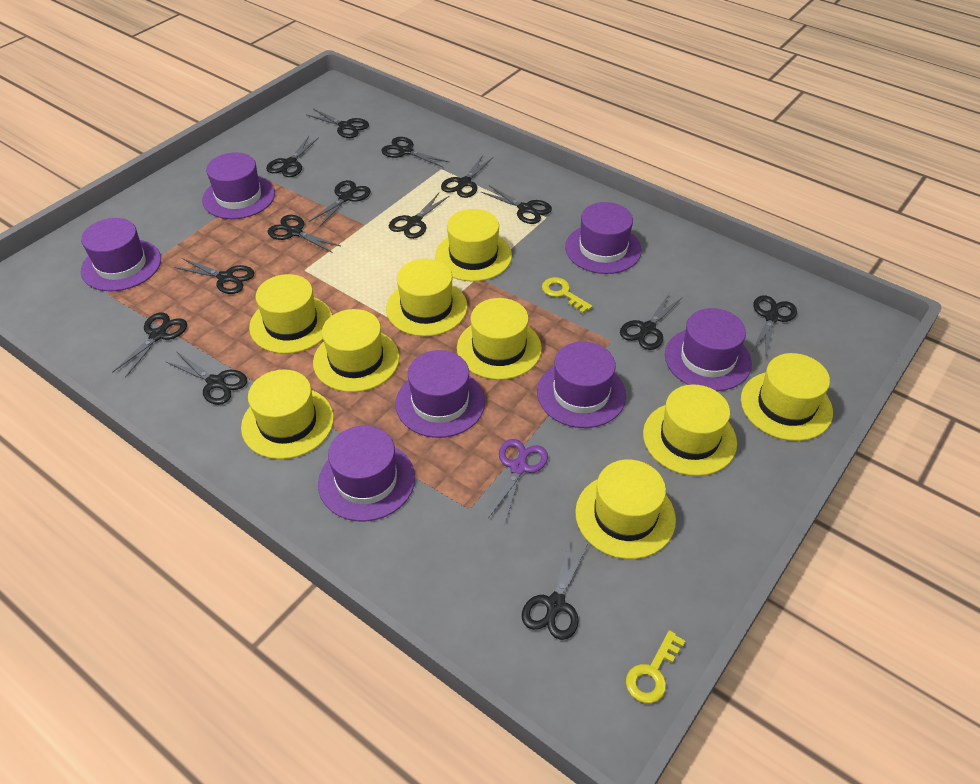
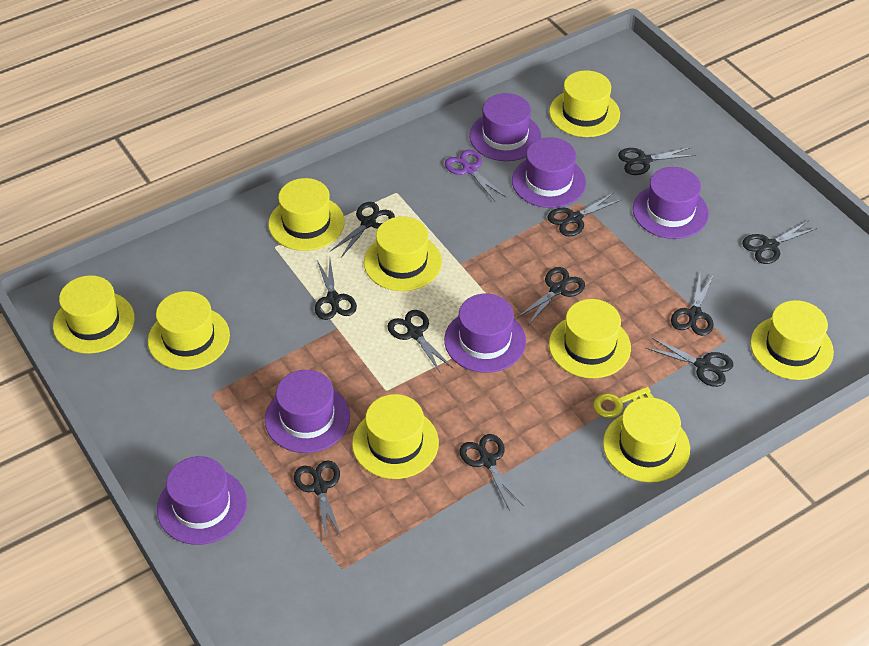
black scissors: [112,313,187,378] [165,352,247,405] [174,258,254,294] [266,136,319,177] [268,215,340,253] [307,109,369,138] [309,180,371,227] [381,137,449,167] [389,193,449,239] [441,155,493,198] [481,185,552,224] [522,540,588,640] [620,293,683,350] [752,295,797,356] = 14 -> [294,460,342,538] [315,260,357,320] [330,202,395,257] [387,310,453,374] [459,434,524,511] [517,267,585,325] [547,193,621,237] [618,147,696,175] [646,337,733,387] [671,274,714,336] [742,221,818,264] = 11
purple hat: [81,218,161,291] [202,153,275,219] [318,426,415,521] [395,350,485,438] [537,342,626,428] [565,202,642,274] [665,308,752,391] = 7 -> [157,456,247,545] [265,370,350,453] [444,294,526,373] [469,93,541,161] [512,137,586,208] [633,167,709,239] = 6
yellow key: [542,277,592,314] [626,630,685,703] = 2 -> [593,387,654,418] = 1

